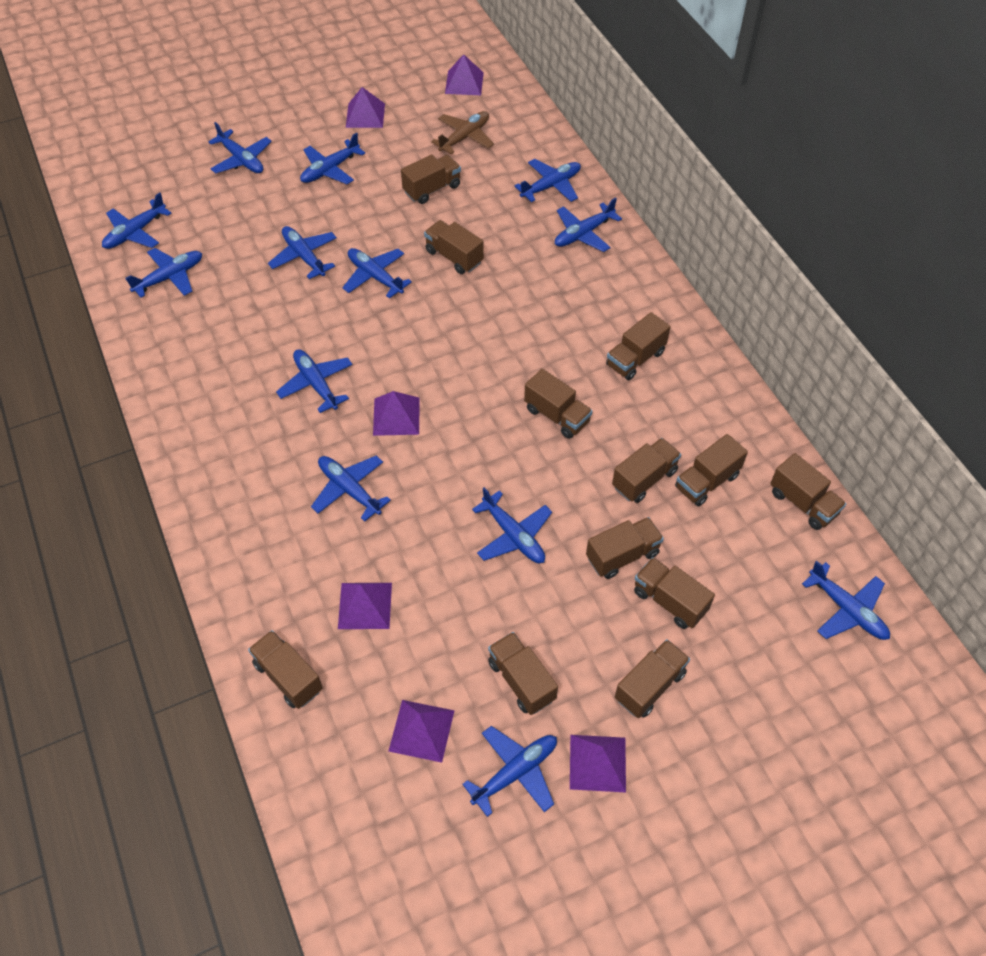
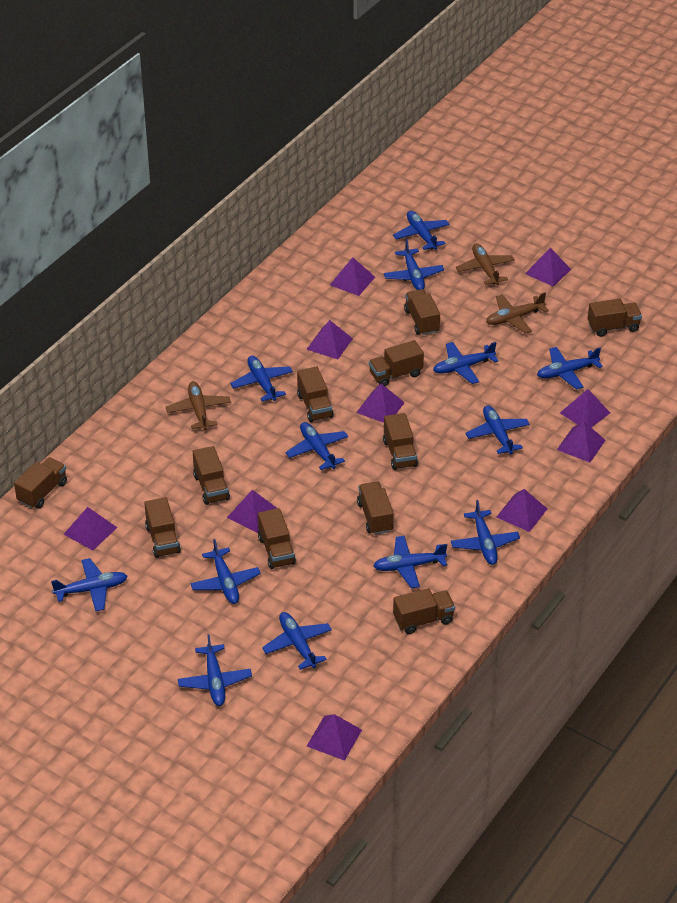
brown plane: [431,111,494,154] = 1 -> [166,381,231,430] [456,243,515,285] [486,292,549,334] = 3
brown truck: [248,630,323,709] [401,154,461,204] [424,220,484,274] [488,632,558,715] [524,369,593,439] [586,517,664,579] [606,312,671,380] [612,438,681,503] [615,639,690,718] [634,557,715,629] [675,434,748,507] [770,453,846,530] = 12 -> [14,458,67,509] [144,497,181,558] [193,446,230,505] [258,508,296,569] [297,366,333,422] [357,482,394,535] [369,340,424,386] [383,413,418,470] [393,588,455,634] [404,289,440,335] [588,299,642,337] = 11
purple pyramid: [338,583,392,629] [346,87,385,128] [373,391,420,436] [389,700,455,763] [445,54,484,95] [570,735,626,792] = 6 -> [64,507,118,550] [227,490,277,533] [306,320,353,359] [307,714,362,761] [330,257,375,296] [356,384,405,423] [497,489,547,532] [525,248,571,287] [557,421,606,463] [560,389,610,428] = 10

